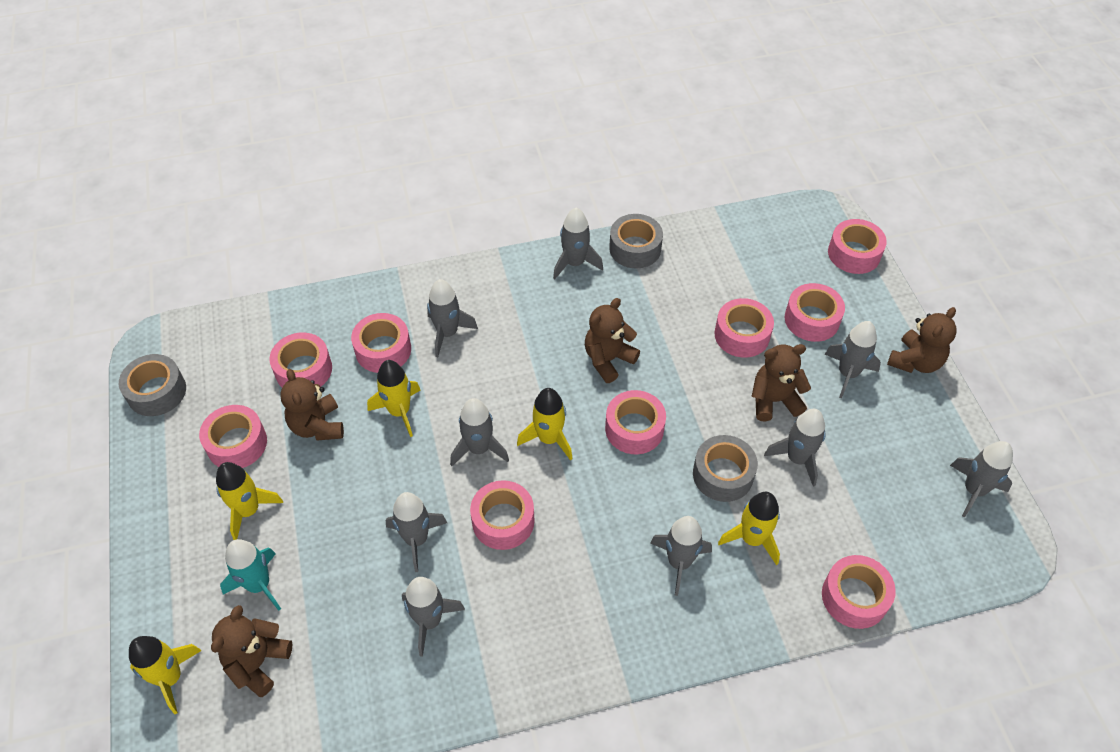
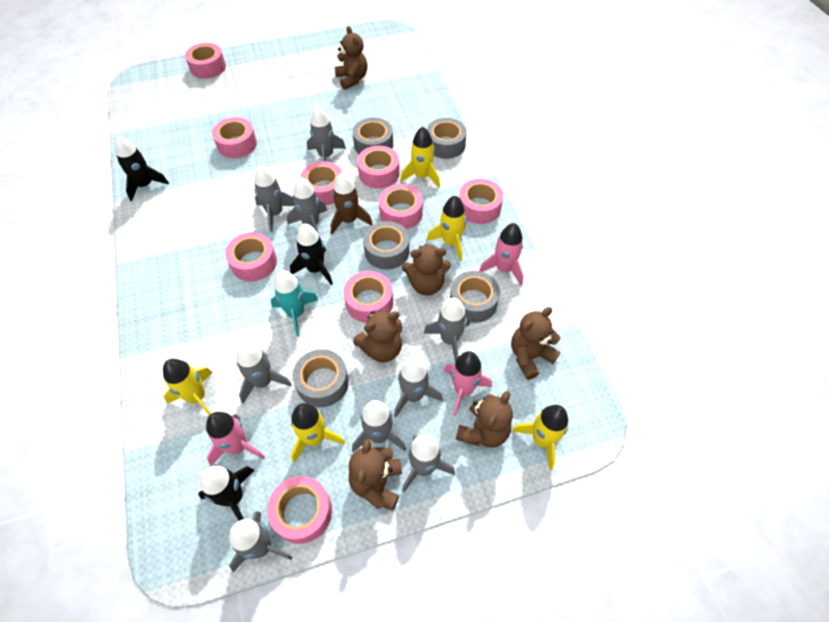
black rocket: none = 0 -> [115,136,169,201] [198,466,254,521] [290,223,333,285] = 3
brown rocket: none = 0 -> [331,172,372,234] = 1
brown teddy bear: [211,605,292,697] [280,369,344,441] [585,298,640,383] [752,344,811,422] [887,307,957,373] = 5 -> [335,26,367,90] [349,439,402,511] [353,310,402,362] [402,244,451,295] [456,391,513,448] [511,307,560,380] = 6
grey tape: [119,354,186,416] [609,214,663,268] [693,435,758,502] = 3 -> [293,349,349,407] [353,118,393,154] [363,221,409,270] [427,118,467,159] [450,271,500,323] = 5
pink rocket: none = 0 -> [206,412,265,466] [444,351,492,416] [479,223,523,285] = 3

